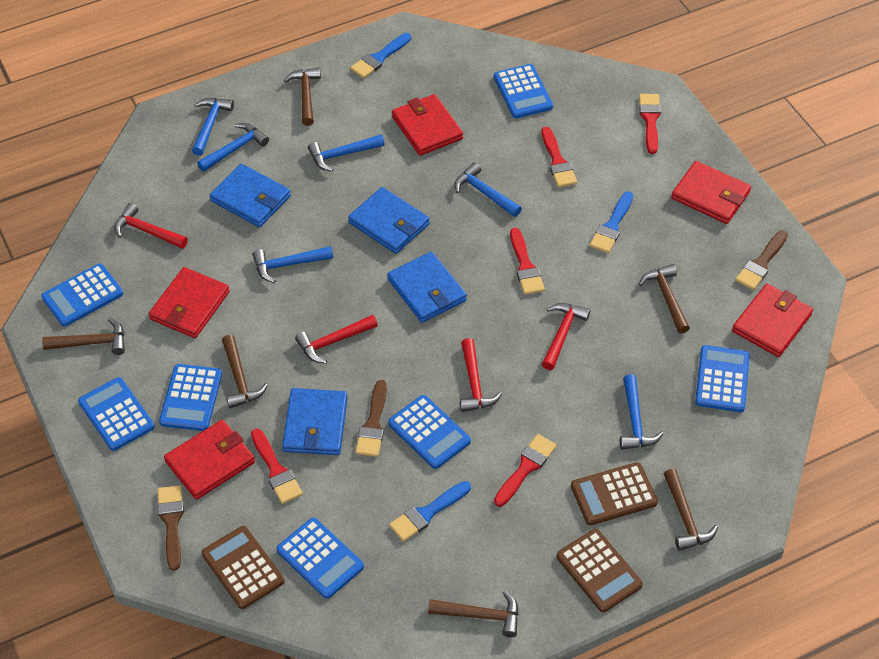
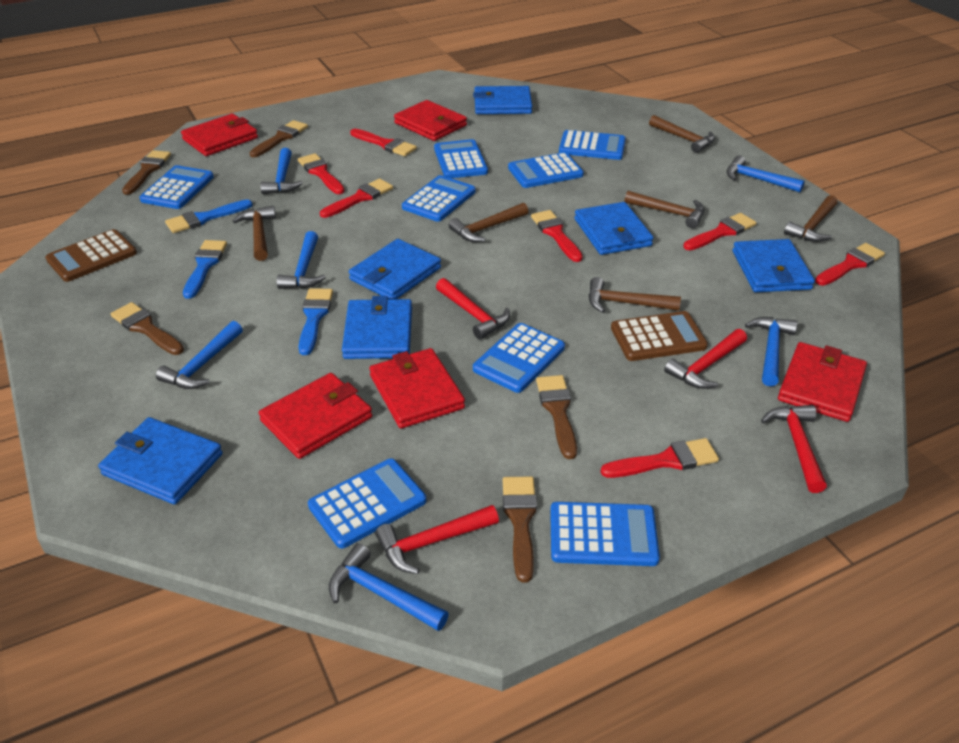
blue calculator: [41,264,123,327] [78,377,155,451] [159,364,222,431] [276,518,364,599] [388,395,471,469] [494,64,553,118] [695,345,750,412] = 7 -> [140,165,214,209] [308,458,426,549] [402,175,476,222] [434,139,488,178] [473,323,565,393] [508,152,584,188] [550,502,660,566] [559,130,626,160] = 8
blue wallet: [210,164,291,227] [282,388,348,455] [348,187,430,254] [387,251,467,323] = 4 -> [98,417,223,504] [342,296,412,359] [349,239,441,299] [473,86,532,114] [574,202,653,255] [733,239,815,292] = 6
brown brush: [158,485,184,571] [355,380,387,457] [735,230,788,290] = 3 -> [111,302,184,355] [122,150,171,195] [249,120,308,157] [503,476,537,583] [536,375,577,459] = 5
brown calculator: [202,526,284,609] [556,529,643,612] [571,462,658,525] = 3 -> [45,229,137,282] [611,311,708,361] = 2
red brush: [251,429,303,504] [494,434,557,507] [510,228,545,295] [541,127,577,187] [639,94,661,154] = 5 -> [298,153,345,194] [320,179,393,218] [350,129,417,156] [531,210,583,262] [601,438,719,478] [683,213,756,250] [815,243,885,286] = 7

